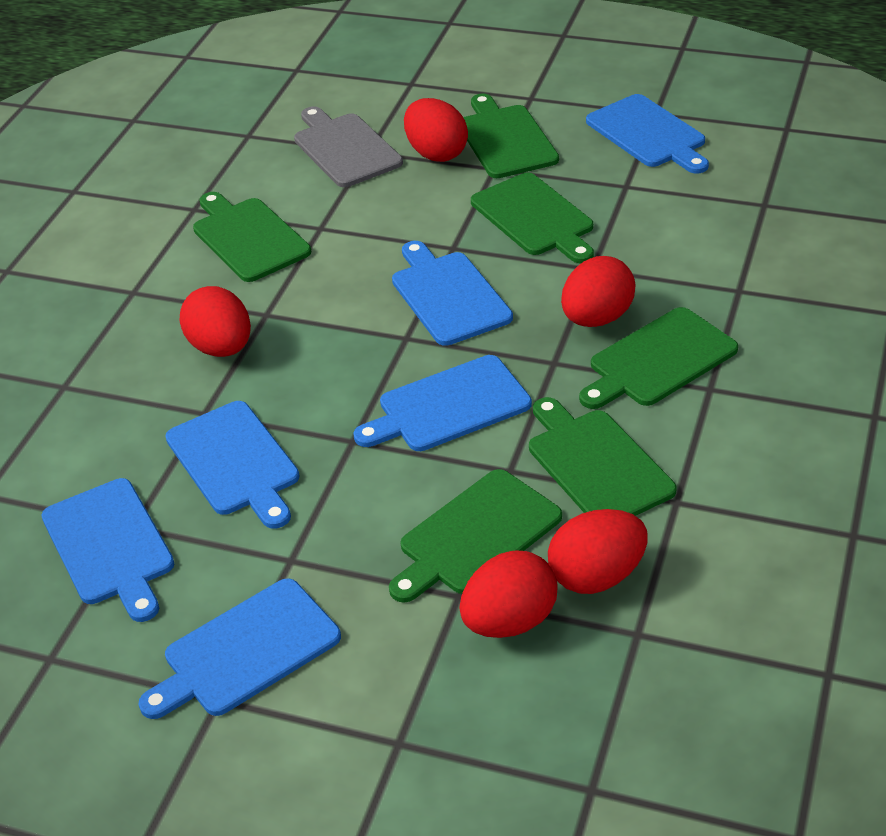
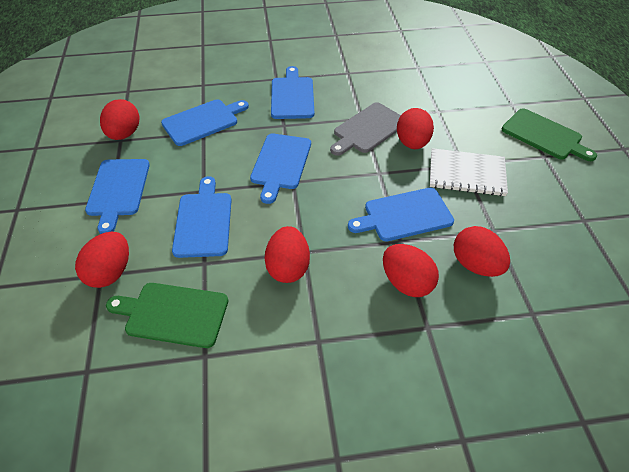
green cutting board: [193,192,311,282] [389,469,562,603] [463,93,559,178] [471,173,594,263] [529,397,676,516] [579,307,738,409] = 6 -> [106,283,228,348] [502,108,597,161] = 2
red egg: [180,286,251,357] [404,98,468,162] [460,550,558,638] [548,509,648,594] [561,256,636,327] = 5 -> [75,232,129,288] [100,99,140,140] [264,226,310,283] [383,244,439,297] [397,108,434,149] [454,226,510,277] = 6
white notebook: none = 0 -> [430,148,508,196] = 1

